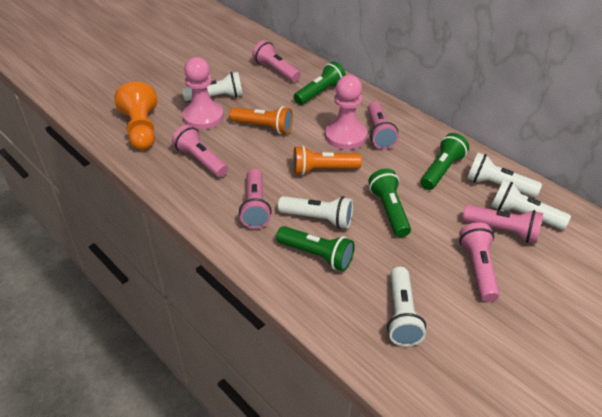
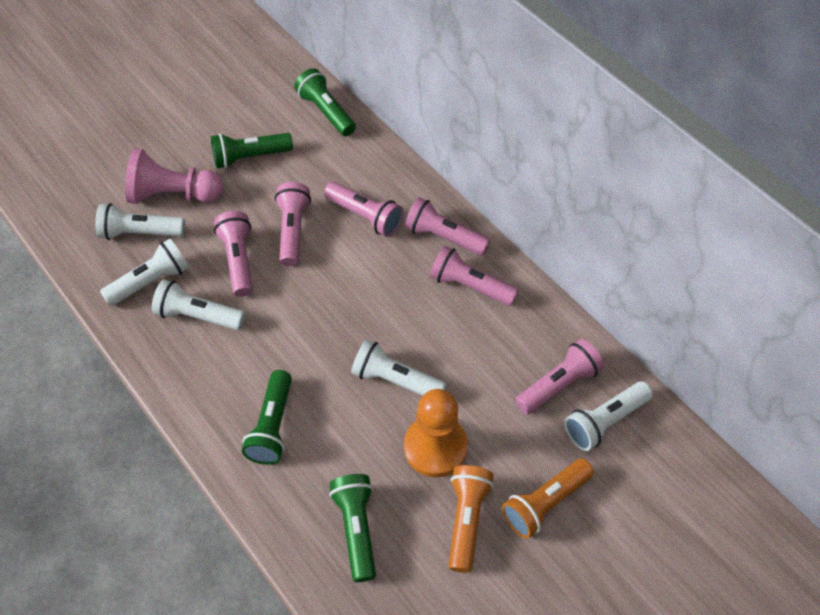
pink pawn: [182,57,224,130] [325,75,367,150] = 2 -> [125,148,223,204] = 1

